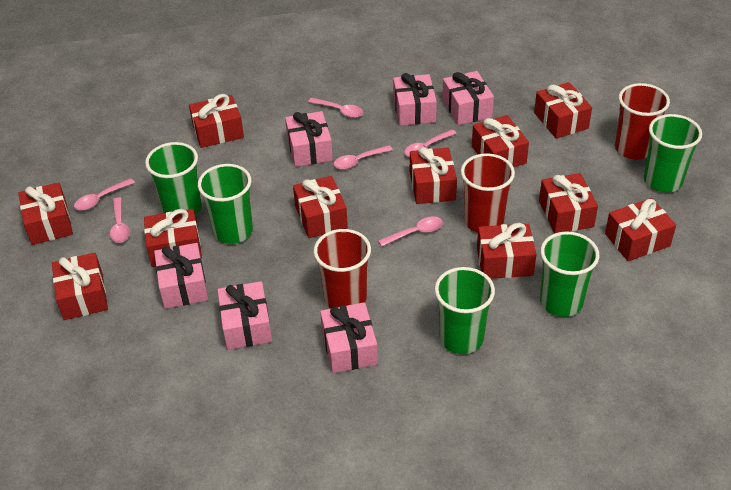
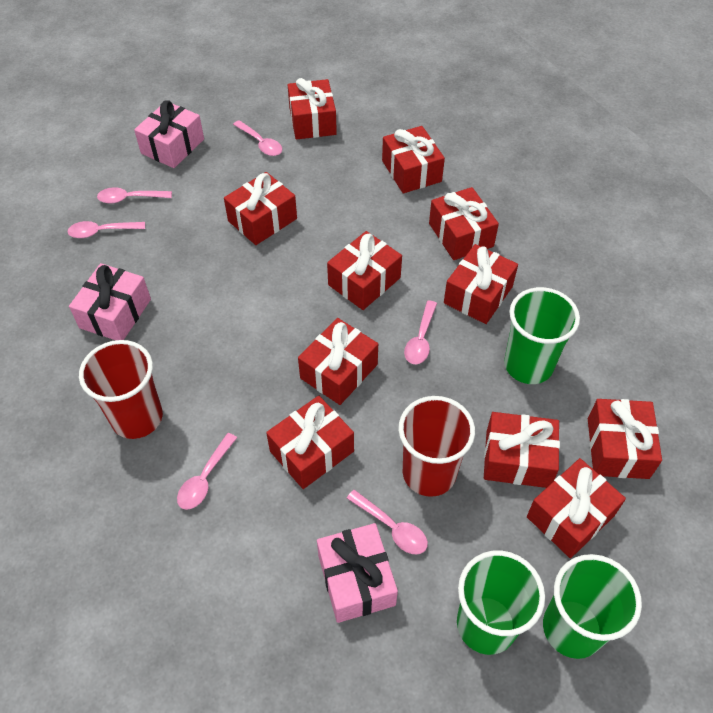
green cup: [145,142,202,215] [198,164,253,244] [435,267,495,354] [540,231,599,317] [644,114,702,192] = 5 -> [457,550,545,655] [504,287,580,384] [543,554,642,659] = 3
pink gift: [154,243,208,309] [217,281,272,350] [285,111,333,167] [320,302,378,373] [393,73,437,126] [442,71,494,125] = 6 -> [69,263,151,340] [134,100,204,168] [317,523,398,623] = 3
red cup: [313,229,371,309] [461,153,515,233] [615,83,670,160] = 3 -> [79,340,163,439] [398,396,475,497] = 2

